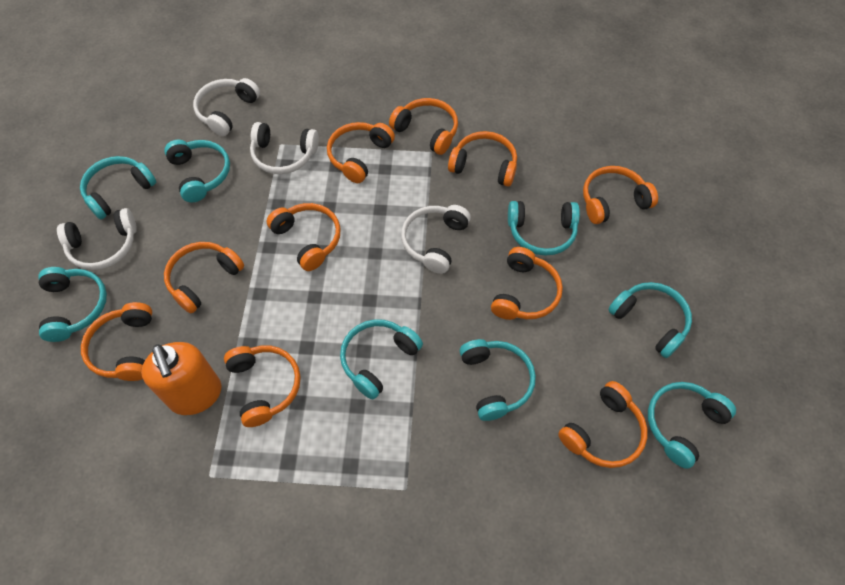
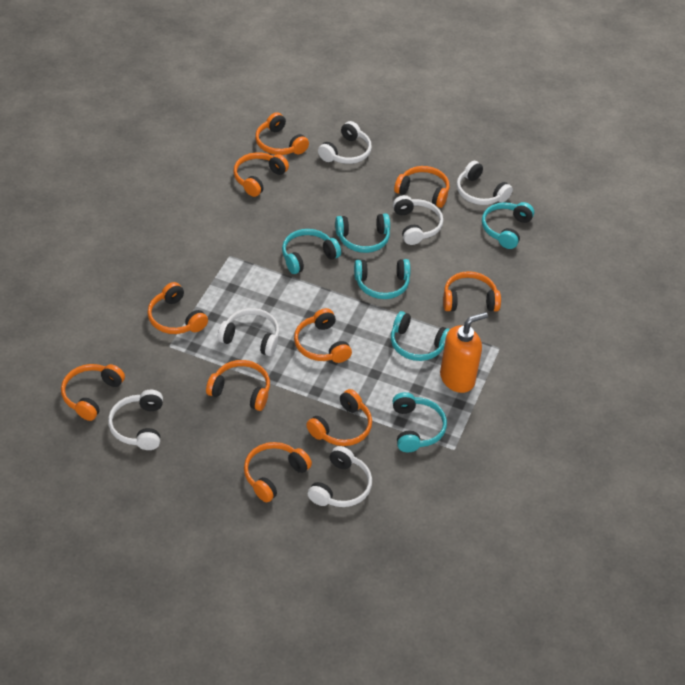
turquoise headphones: [38,267,107,342] [80,156,156,220] [164,140,230,202] [340,319,423,400] [460,339,536,421] [508,201,580,256] [608,282,692,358] [648,382,736,469] = 8 -> [282,229,341,274] [335,214,390,253] [354,259,410,299] [391,311,450,361] [392,392,447,452] [482,202,534,249] = 6
white headphones: [57,208,137,270] [193,78,260,136] [250,122,319,174] [401,205,471,274] = 4 -> [108,390,163,450] [218,308,279,356] [308,446,372,507] [318,121,372,164] [393,195,443,245] [457,161,513,205] = 6

